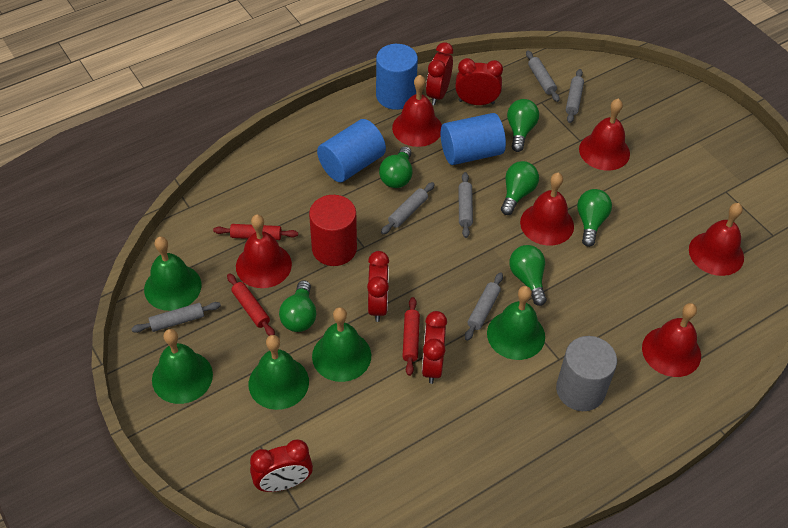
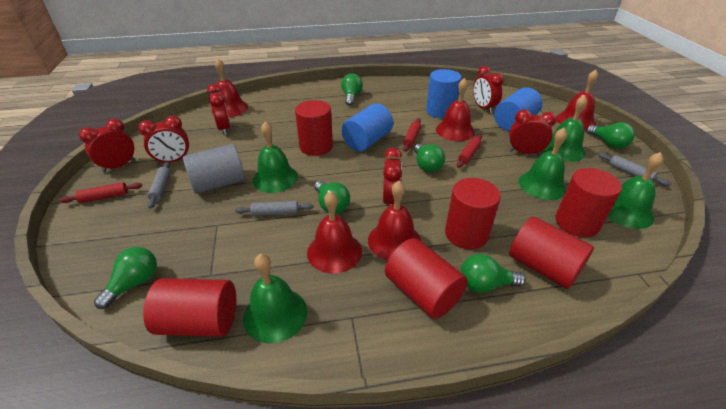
grey rolling pin: [131,302,221,333] [381,182,435,234] [458,172,473,238] [465,273,503,341] [526,50,560,102] [566,69,584,123] = 6 -> [147,162,171,209] [235,201,314,216] [598,153,671,186] = 3
red bell: [236,214,292,288] [392,75,442,147] [520,173,574,246] [579,98,630,170] [642,303,701,377] [689,203,744,276] = 6 -> [212,59,248,117] [307,191,362,274] [368,181,421,260] [436,78,475,141] [556,70,598,131] = 5
red clock: [250,439,313,492] [367,251,389,322] [422,311,447,384] [426,42,453,105] [455,58,503,105] = 5 -> [79,119,135,172] [138,116,189,164] [207,84,230,135] [383,147,402,207] [473,66,504,113] [509,109,557,155] = 6
red cylinder: [309,195,357,266] = 1 -> [143,278,236,337] [295,100,333,156] [385,238,468,319] [445,178,501,249] [509,216,594,289] [555,168,622,237] = 6

